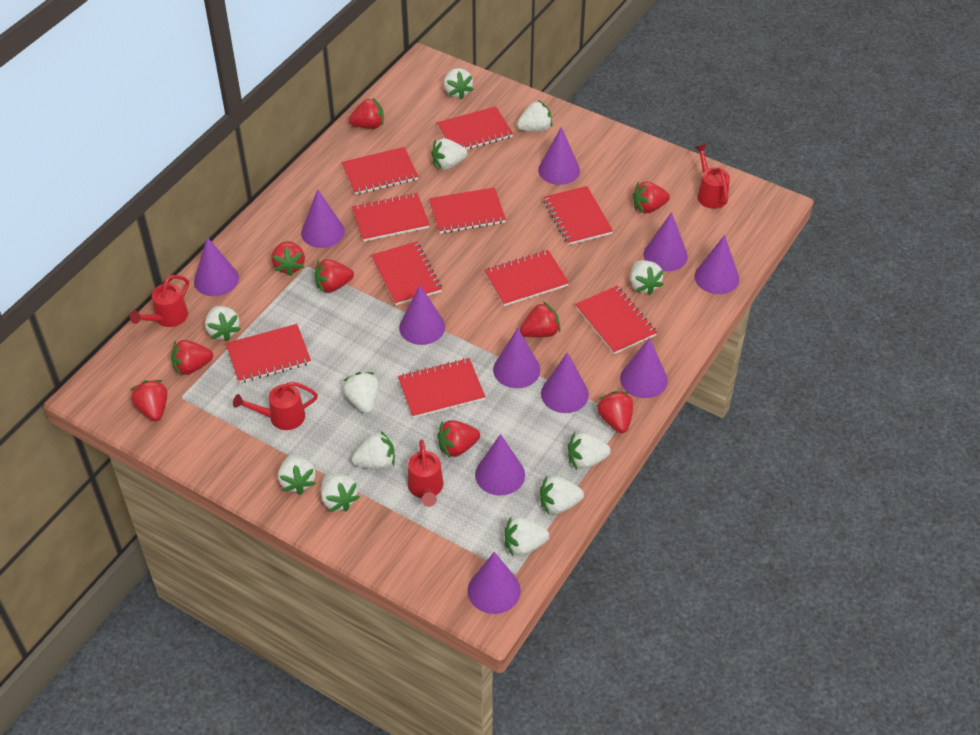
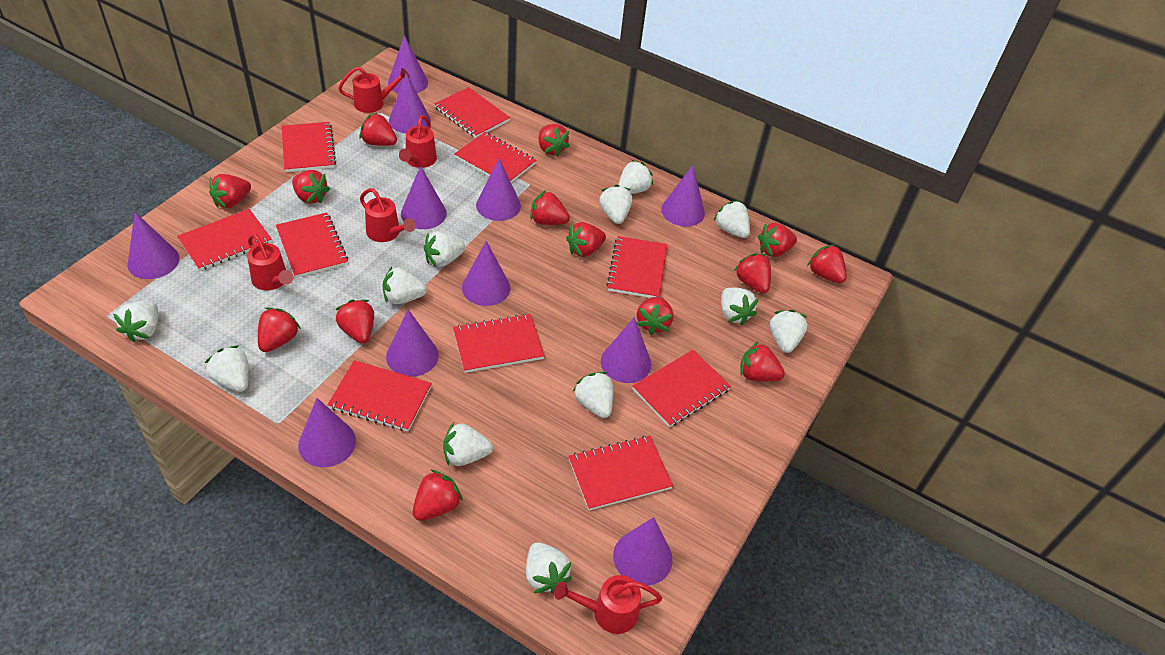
red strawberry: [130,380,167,422] [171,340,213,375] [271,241,305,276] [315,259,354,293] [349,98,384,129] [437,420,480,458] [520,302,561,338] [597,391,633,433] [632,181,670,214] = 9 -> [209,174,251,208] [258,308,301,352] [292,170,330,204] [335,300,374,344] [359,113,397,146] [413,469,463,521] [530,190,570,225] [538,124,570,157] [566,222,606,257] [637,297,674,335] [734,253,771,294] [740,341,785,382] [758,223,797,257] [807,244,847,283] = 14
red watering can: [130,275,189,327] [233,382,318,430] [408,440,443,507] [695,144,730,209] = 4 -> [247,233,293,290] [338,67,410,113] [360,188,416,242] [399,115,437,168] [554,575,662,634] = 5

